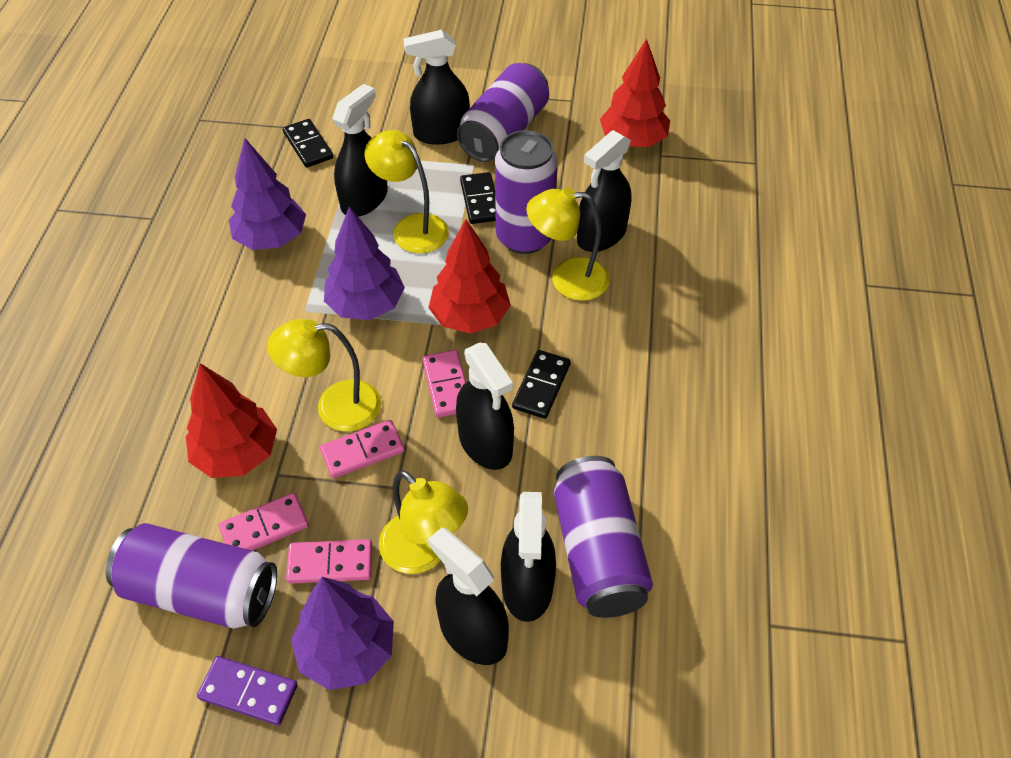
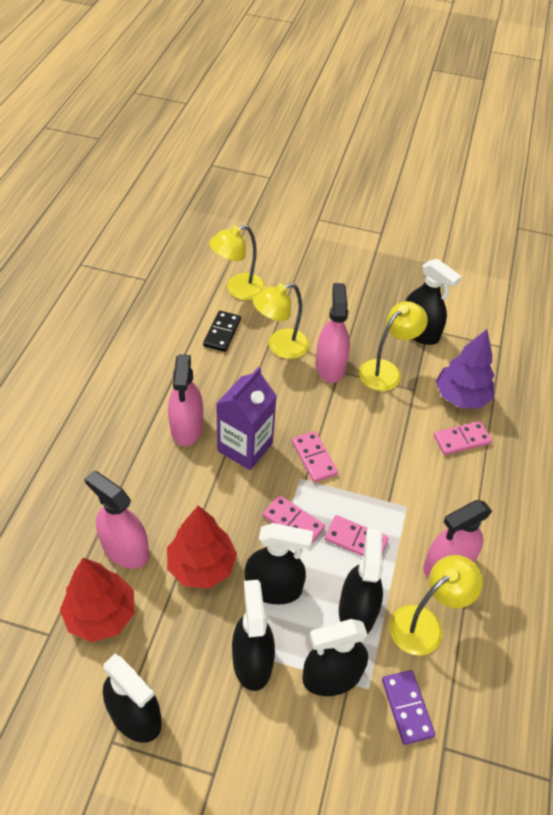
black domino: [283,119,333,168] [460,172,496,224] [512,350,571,419] = 3 -> [203,311,241,352] = 1
pink spray bottle: none = 0 -> [84,471,149,569] [168,355,203,446] [316,283,350,383] [423,500,493,578] = 4
purple can: [106,523,277,629] [457,63,549,162] [495,130,558,254] [554,456,653,618] = 4 -> none = 0
purple carton: none = 0 -> [216,367,277,470] = 1
purple tree: [229,138,306,250] [291,577,394,690] [324,207,405,320] = 3 -> [436,329,494,409] = 1
red tree: [186,363,277,478] [428,219,511,334] [600,38,670,147] = 3 -> [60,558,135,642] [167,506,237,589] = 2

